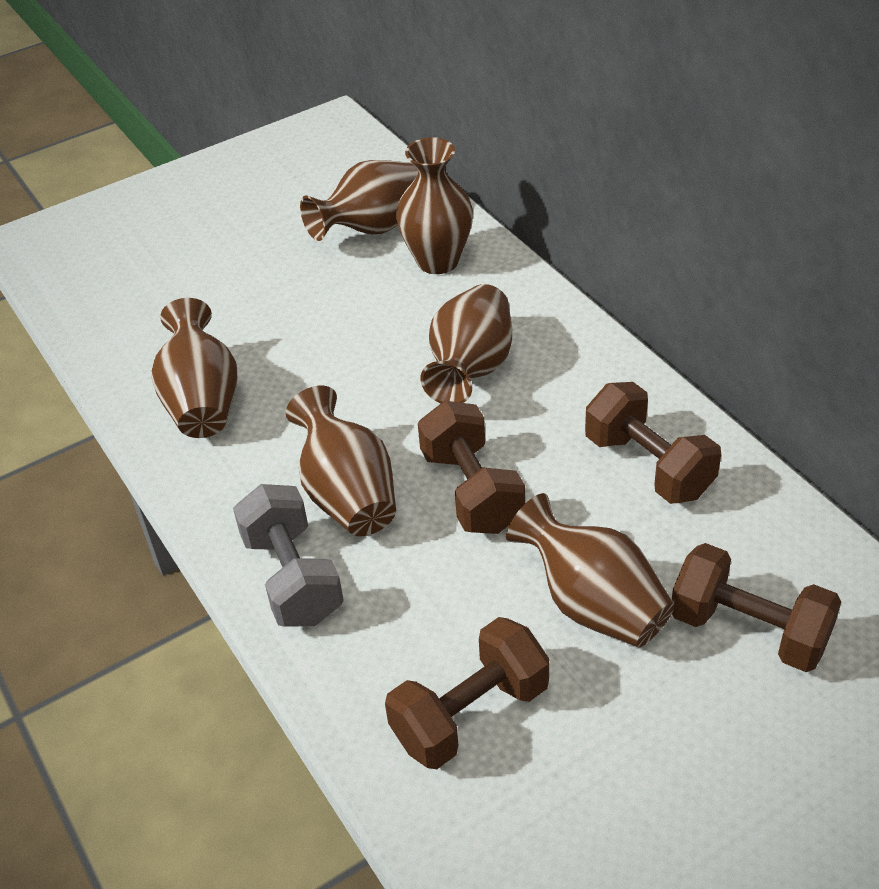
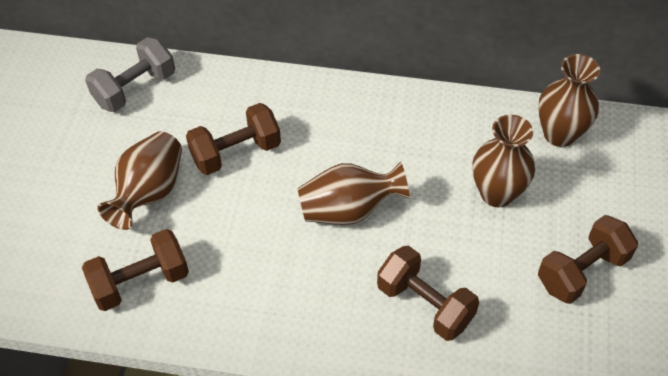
brown vase: [151,298,237,438] [286,386,396,536] [300,160,418,241] [396,137,473,274] [420,284,512,403] [506,493,675,647] = 6 -> [98,131,182,230] [298,162,410,225] [472,115,535,207] [538,54,600,147] = 4

